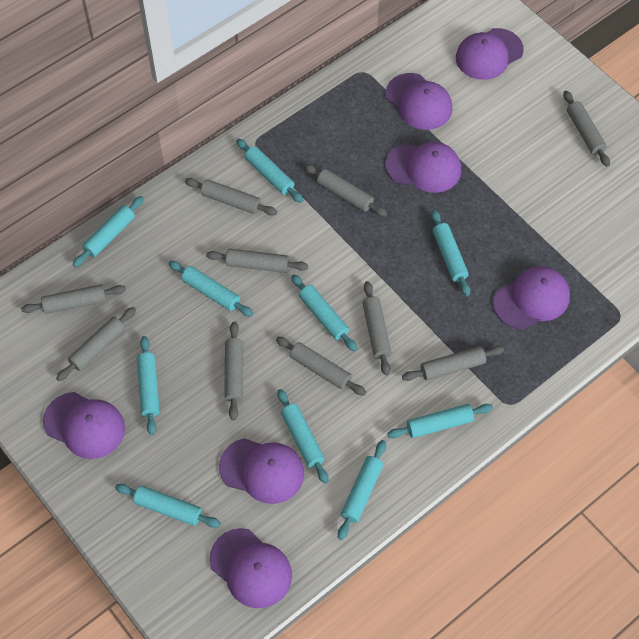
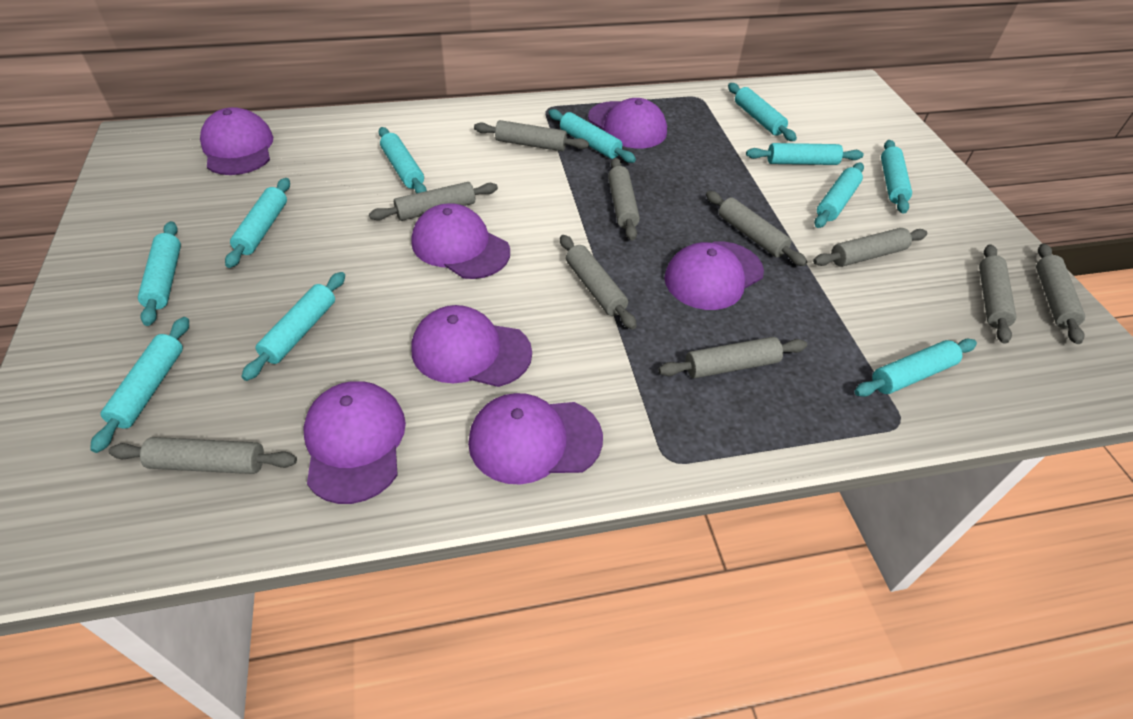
turquoise rolling pin: [73,196,144,267] [115,484,221,528] [137,336,160,435] [168,261,254,317] [236,139,303,203] [277,389,328,484] [291,274,357,352] [338,440,386,540] [387,404,493,438] [431,210,470,296] = 10 -> [90,317,189,453] [138,221,181,326] [225,178,290,268] [241,272,345,381] [379,127,427,193] [548,109,636,163] [728,83,797,141] [746,143,864,165] [814,163,864,228] [854,339,977,397] [881,140,912,214] = 11

